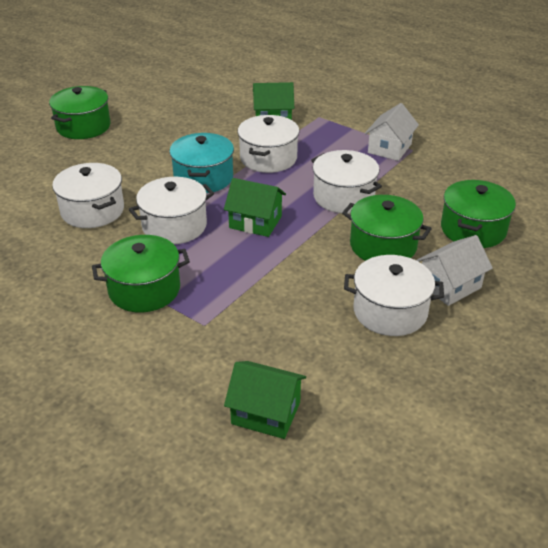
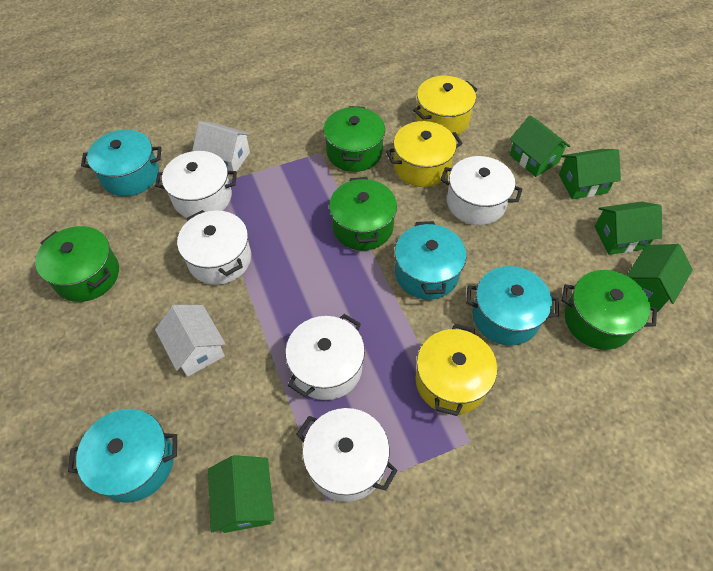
green house: [224,178,286,237] [224,361,306,439] [253,82,294,120] = 3 -> [208,455,274,533] [510,115,570,177] [559,149,621,199] [594,202,662,255] [627,244,693,312] = 5
turquoise pot: [169,133,234,193] = 1 -> [68,409,177,503] [81,130,161,196] [395,221,466,300] [466,266,559,346] = 4
yellow pot: none = 0 -> [386,121,463,187] [413,76,478,135] [416,324,497,416] = 3

